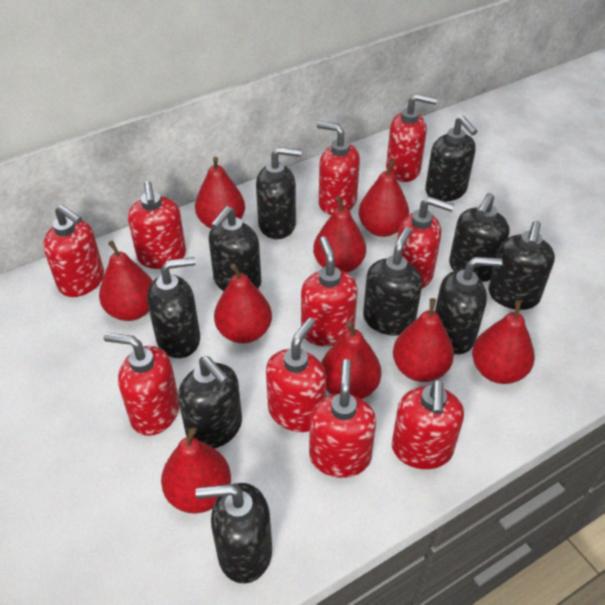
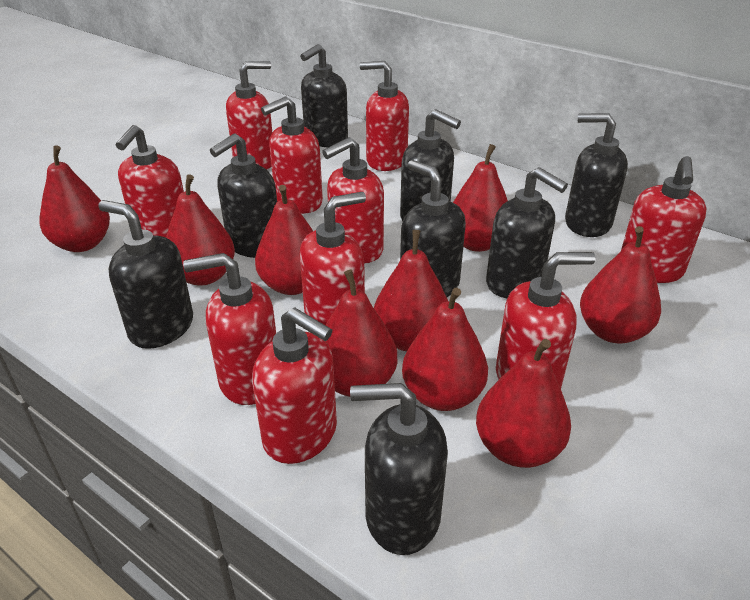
black soap dispenser: [147,257,200,358] [178,356,242,448] [195,483,272,584] [209,206,261,291] [256,147,302,239] [363,227,422,336] [425,116,477,202] [435,257,502,354] [449,193,510,282] [489,221,555,310] = 10 -> [98,200,193,349] [210,133,277,258] [300,44,348,147] [350,383,448,555] [400,109,461,221] [400,160,466,297] [486,167,568,298] [565,113,628,237] = 8

